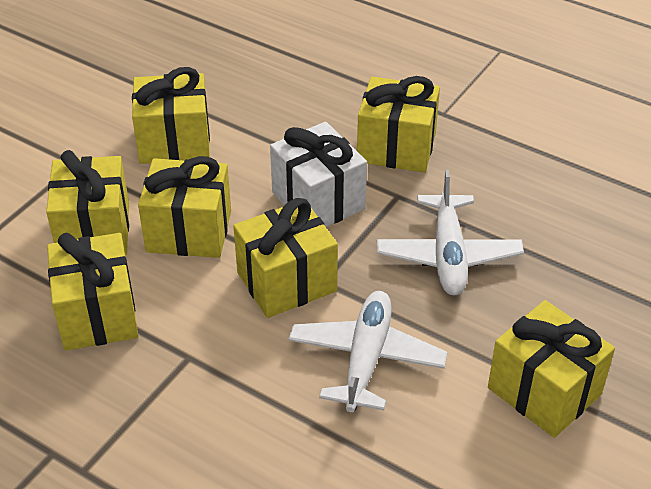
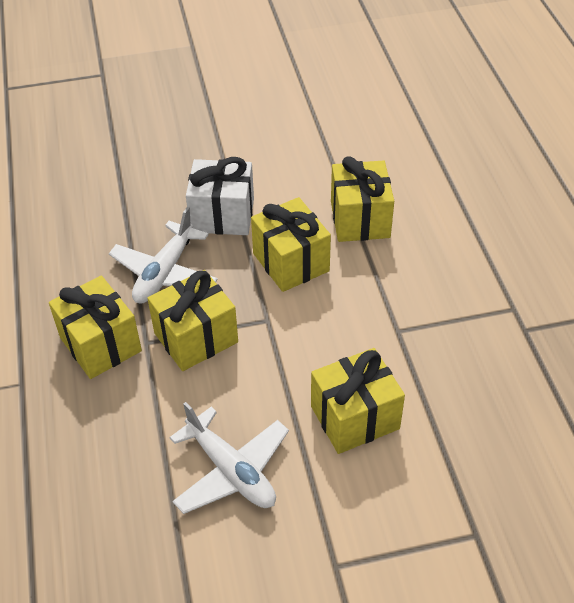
yellow gift: [46,150,129,255] [47,233,138,351] [132,67,210,164] [138,156,231,258] [234,198,338,318] [357,76,440,173] [488,300,615,438] = 7 -> [49,275,142,379] [147,270,238,371] [251,197,331,292] [311,348,405,454] [331,156,394,242] = 5

